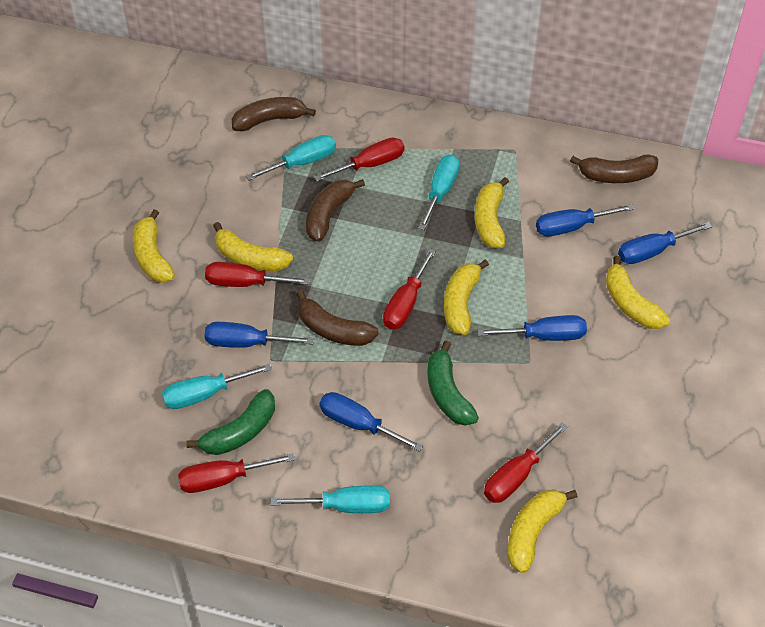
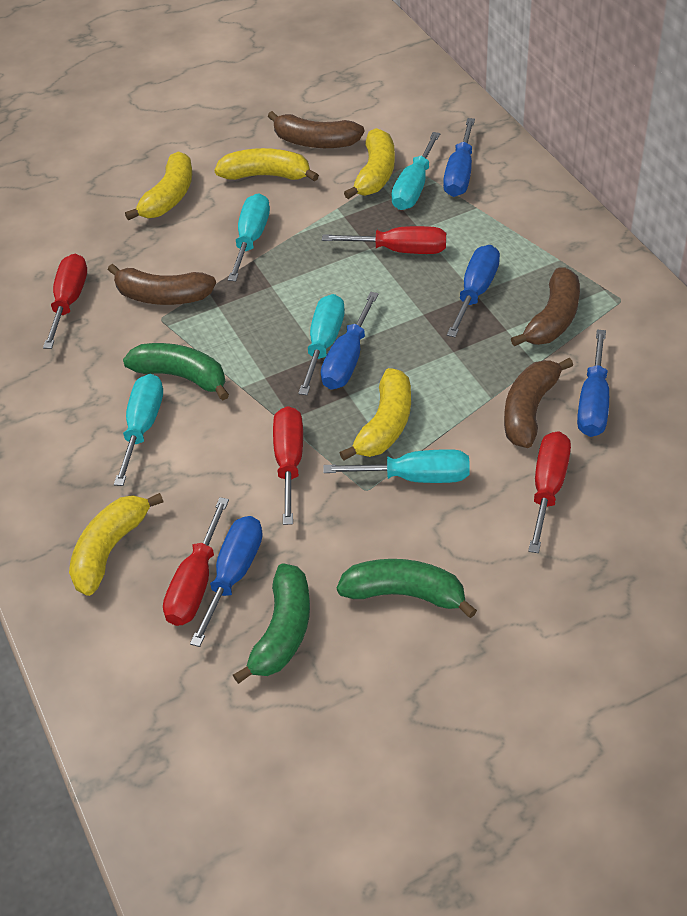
green banana: [186,389,275,455] [427,341,479,425] = 2 -> [123,343,229,400] [233,564,310,684] [337,559,477,618] = 3
turquoise screwdriver: [162,363,272,409] [246,135,336,181] [271,485,390,513] [418,154,460,230] = 4 -> [114,374,163,486] [228,194,270,281] [298,294,345,395] [323,449,470,483] [391,132,440,210] = 5
yellow banana: [133,210,175,283] [213,222,293,271] [444,259,489,335] [475,177,509,248] [507,489,577,573] [606,256,670,329] = 6 -> [69,493,164,596] [125,151,192,220] [215,148,319,182] [340,368,411,461] [344,128,395,199] = 5

